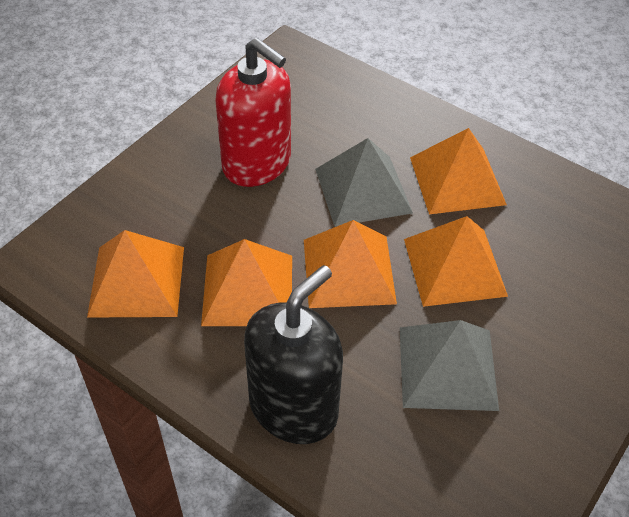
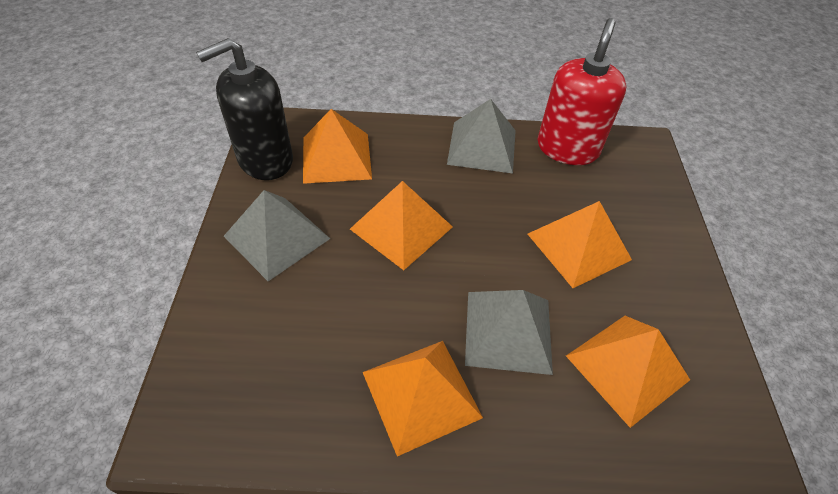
grey pyramid: [315,138,413,227] [400,320,499,411] = 2 -> [224,190,330,281] [447,99,516,174] [465,290,553,375] = 3

